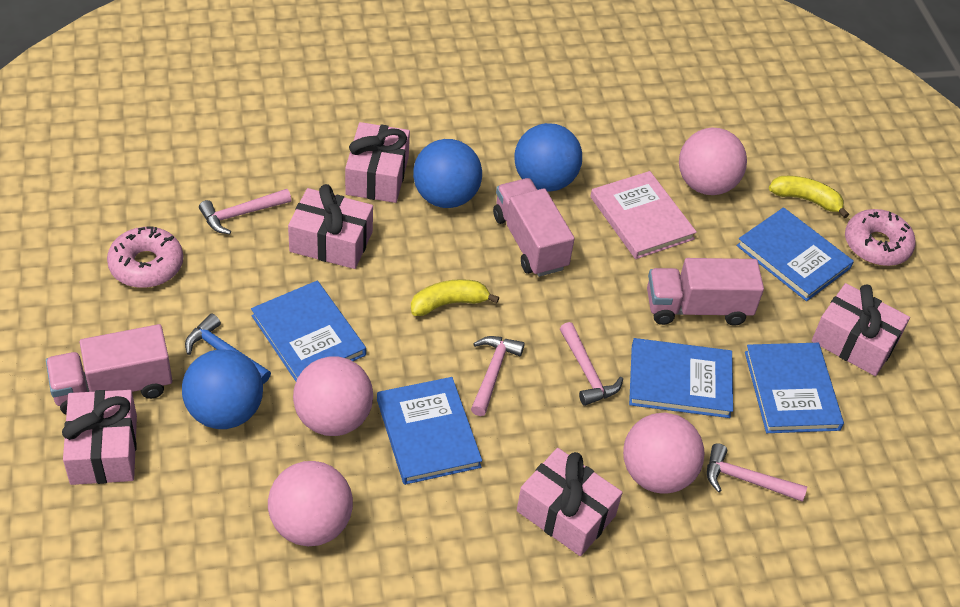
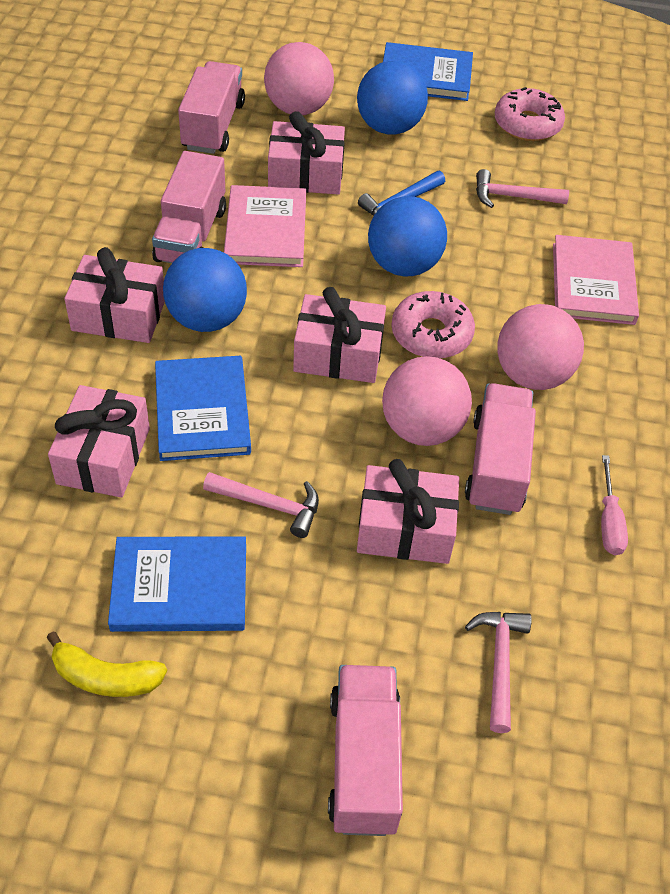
blue book: [251,281,366,381] [377,377,482,485] [629,338,733,418] [736,207,854,301] [745,343,844,433] = 5 -> [108,536,246,632] [155,356,251,461] [383,42,473,101] = 3
pink ball: [268,461,353,546] [293,356,373,436] [623,413,705,494] [679,128,747,195] = 4 -> [264,42,334,115] [382,356,472,446] [497,304,584,390] = 3
pink book: [590,171,697,259] = 1 -> [224,185,306,267] [553,235,639,325] = 2
pink hammer: [199,189,291,234] [471,336,525,416] [560,322,623,406] [707,443,807,502] = 4 -> [203,472,319,538] [465,612,532,733] [476,169,569,208] = 3
pink screwdriver: none = 0 -> [601,455,628,555] = 1
pink truck: [46,324,172,414] [493,178,575,277] [647,258,764,326] = 3 -> [152,151,226,263] [178,61,245,154] [328,665,403,836] [465,383,536,515] = 4
yellow banana: [411,279,500,316] [769,176,849,218] = 2 -> [47,632,167,697] = 1

